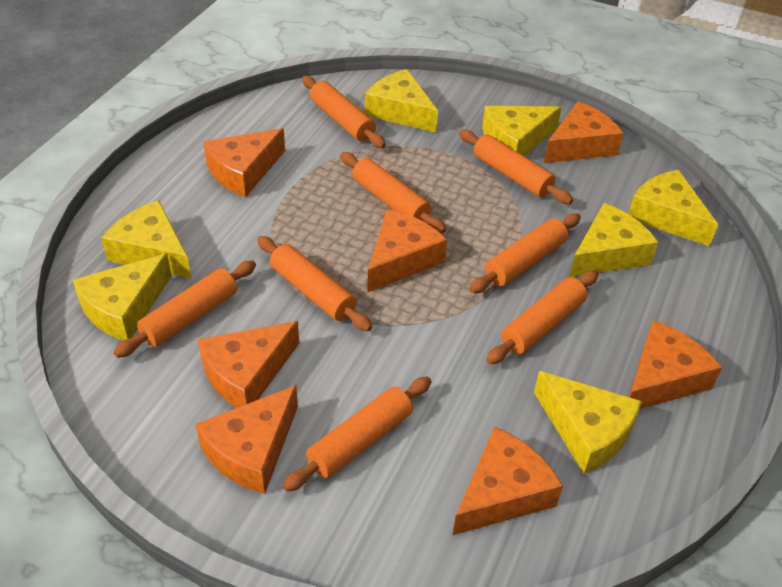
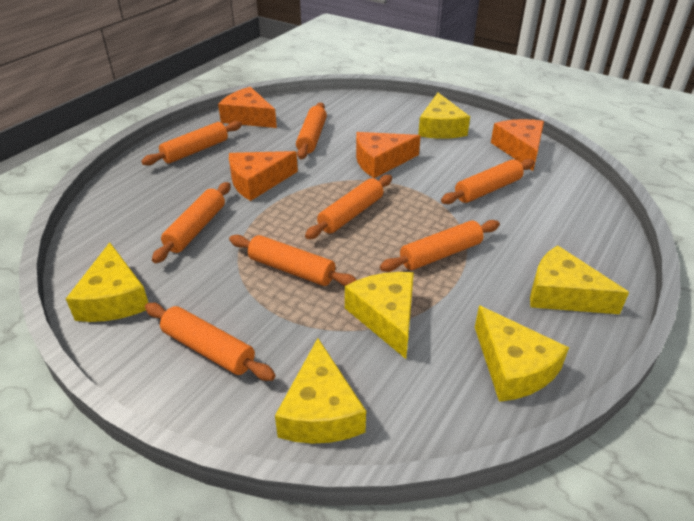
orange cheese: [195,385,298,494] [198,321,299,408] [203,128,285,197] [367,209,447,293] [453,427,563,535] [544,101,624,163] [629,320,722,409] = 7 -> [218,87,277,128] [229,151,298,201] [356,132,421,178] [491,119,544,171] = 4
yellow cheese: [73,254,172,341] [101,200,191,279] [365,69,438,132] [482,106,562,156] [534,371,642,474] [569,203,659,277] [628,170,718,246] = 7 -> [66,242,148,322] [275,338,366,444] [345,272,414,359] [418,93,470,139] [475,305,569,402] [530,245,629,314] = 6

